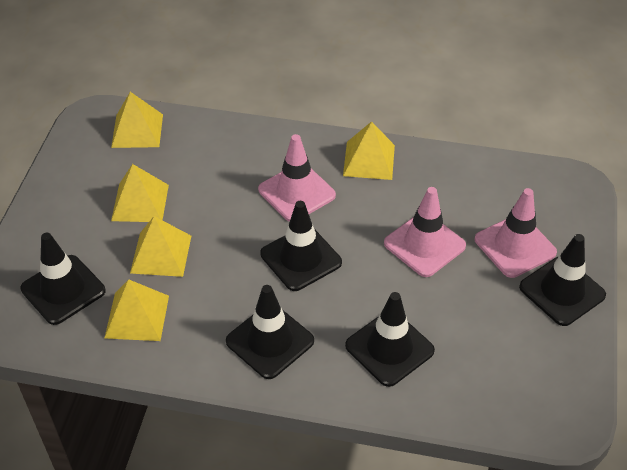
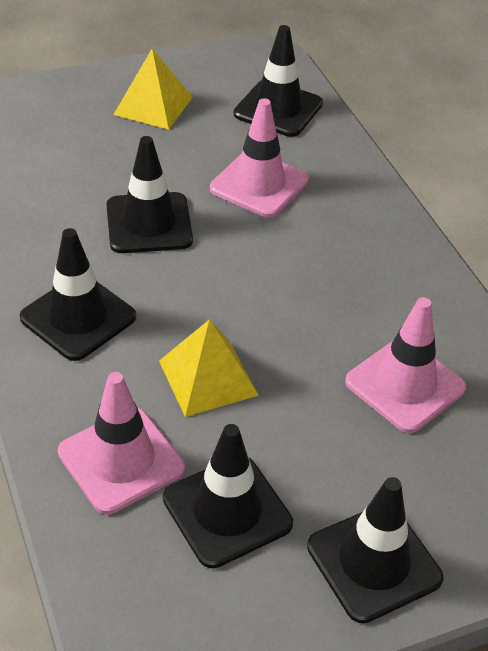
yellow pyramid: [105,279,169,341] [111,92,163,148] [111,164,169,222] [130,216,191,277] [343,121,395,180] = 5 -> [113,49,193,130] [159,319,259,417] = 2

